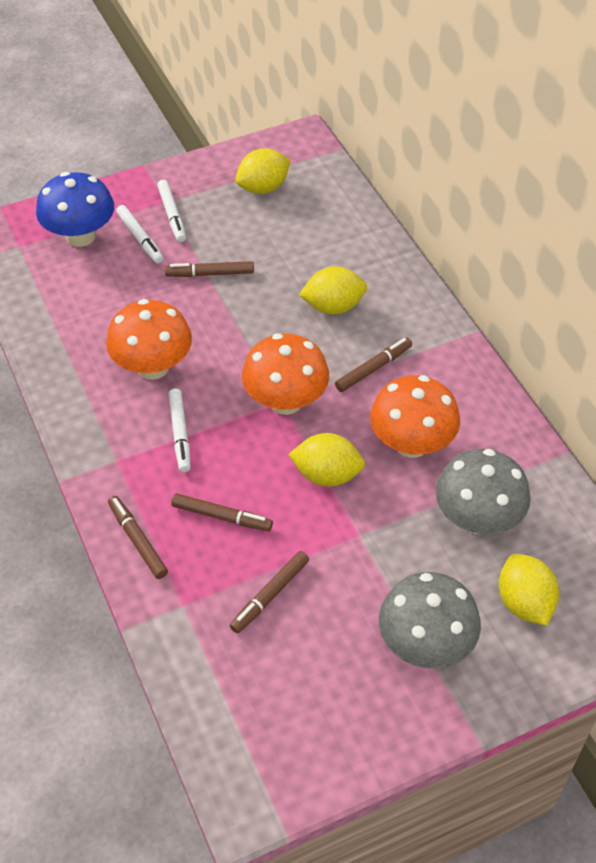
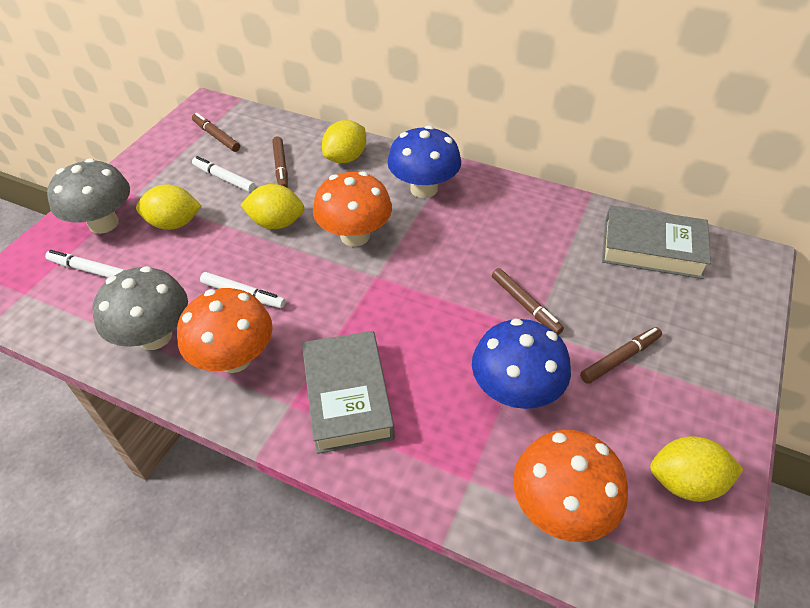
blue mushroom: [36,172,114,247] = 1 -> [387,125,461,198] [472,318,571,409] = 2
brown marker: [108,496,168,579] [165,261,254,277] [172,493,273,531] [230,551,309,633] [335,337,412,392] = 5 -> [192,113,240,152] [272,136,288,188] [492,268,564,335] [580,327,662,384] = 4
grey book: none = 0 -> [302,331,395,454] [602,205,711,279] = 2

